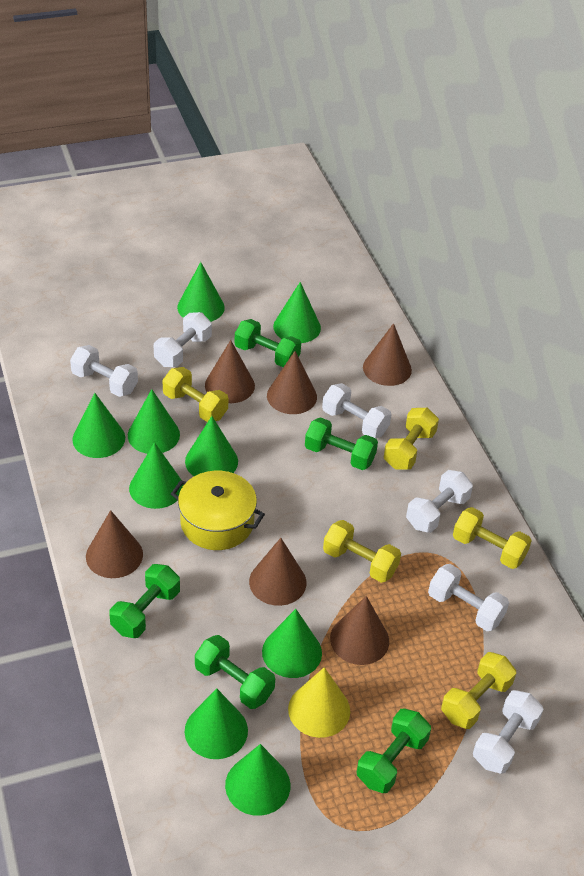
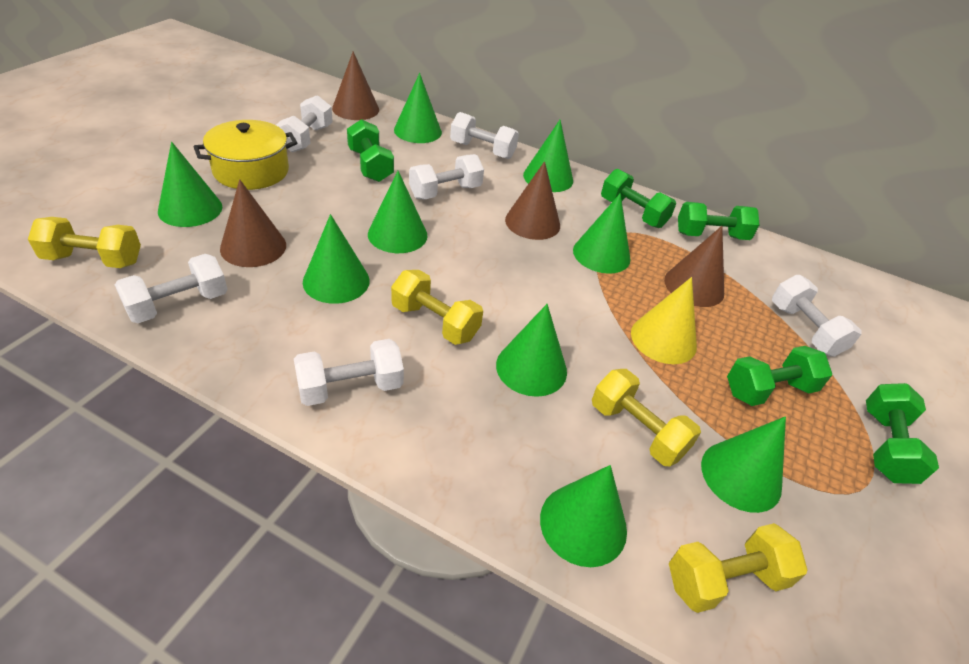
brown cone: [86,510,143,578] [205,340,255,403] [249,538,306,606] [267,351,317,414] [330,596,389,665] [363,323,412,386] = 6 -> [220,179,286,267] [332,51,379,120] [505,161,560,240] [664,226,724,307] = 4
yellow dumbbell: [162,367,228,422] [323,520,401,583] [384,408,439,469] [441,652,516,729] [453,507,532,569] = 5 -> [28,217,141,268] [391,270,483,345] [592,369,701,466] [669,523,807,613] = 4

